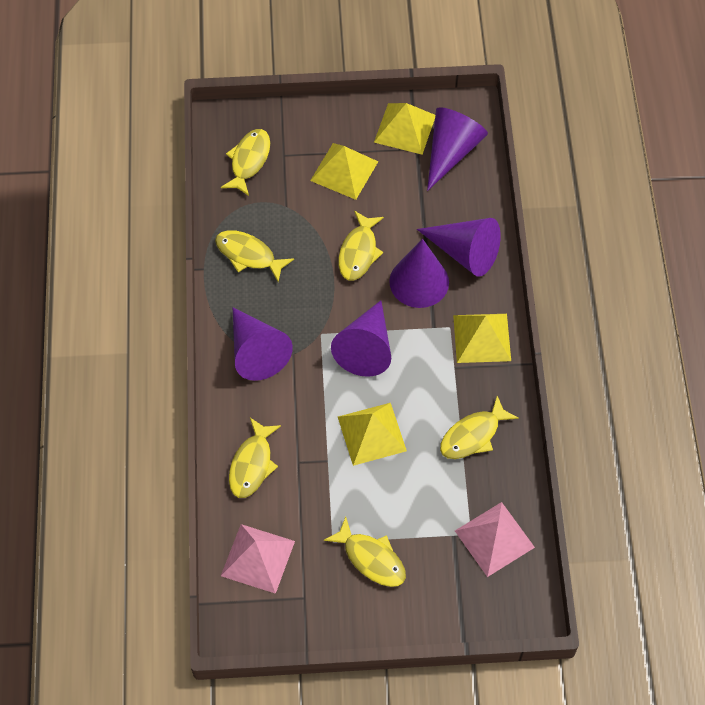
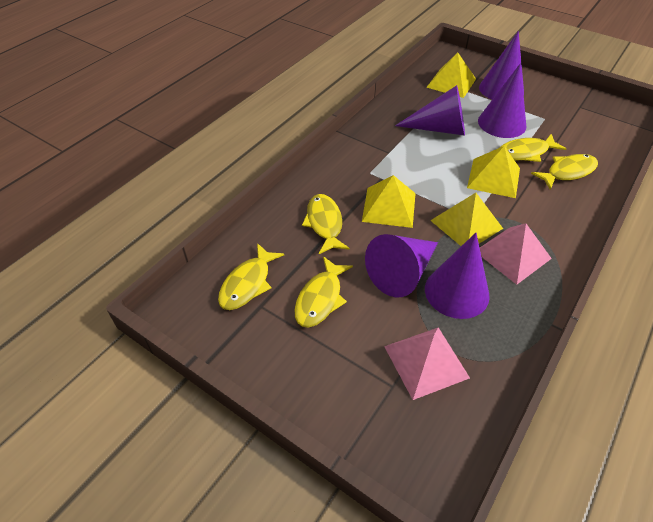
yellow fish: [215,230,294,282] [221,129,270,196] [229,418,281,498] [324,516,406,587] [339,211,384,281] [440,396,519,459] = 6 -> [218,243,284,310] [294,256,353,327] [302,194,350,254] [501,134,566,162] [531,154,598,190] = 5

